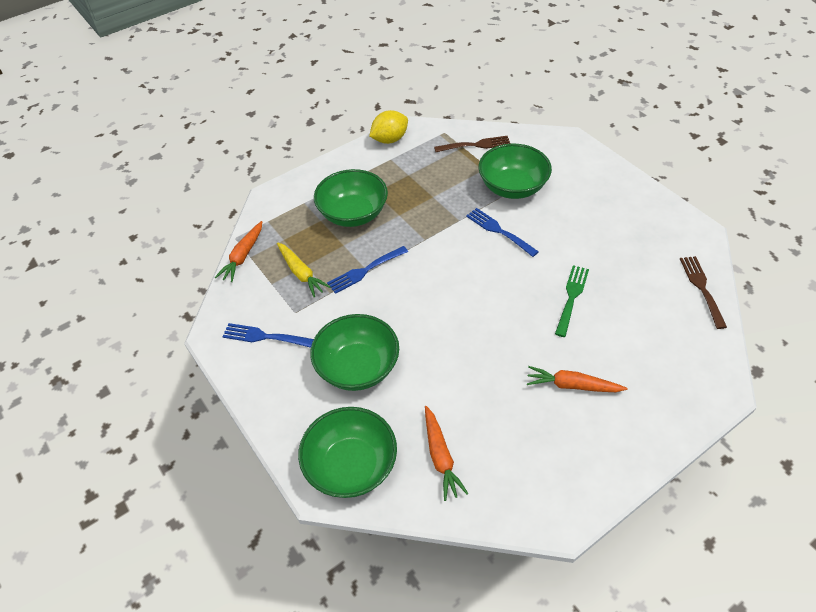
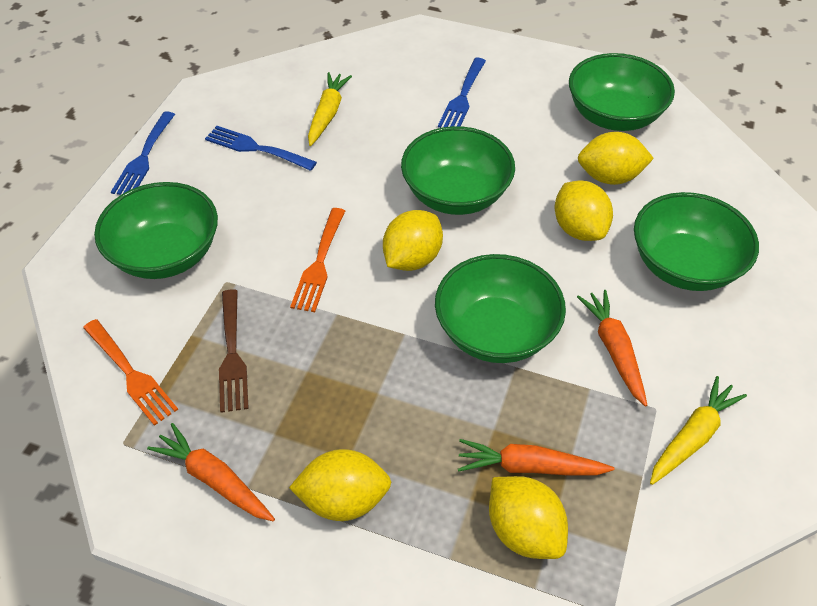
brown fork: [434,136,511,152] [680,256,727,329] = 2 -> [219,289,249,413] = 1
green bowl: [298,407,397,498] [310,314,399,391] [314,169,388,227] [478,144,552,199] = 4 -> [94,182,218,279] [401,126,515,215] [435,254,566,363] [569,53,675,131] [634,192,759,291] = 5
green fork: [555,265,589,337] = 1 -> none = 0
orange fork: none = 0 -> [83,319,178,426] [290,208,345,312] = 2
yellow carrot: [277,242,331,297] = 1 -> [308,72,352,146] [650,376,747,485] = 2
yellow lemon: [369,110,408,144] = 1 -> [289,449,391,521] [383,210,443,271] [489,476,568,559] [555,180,613,241] [578,132,654,185] = 5

